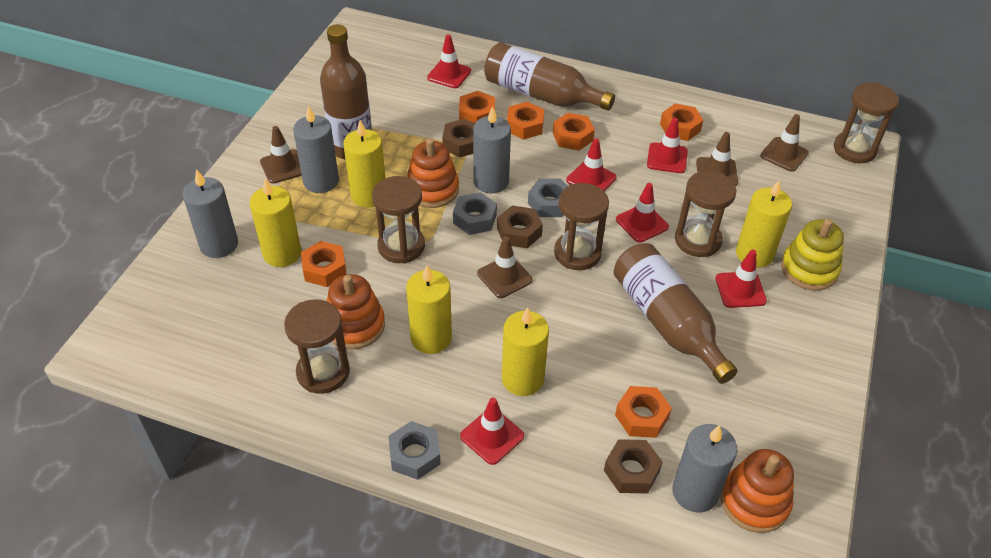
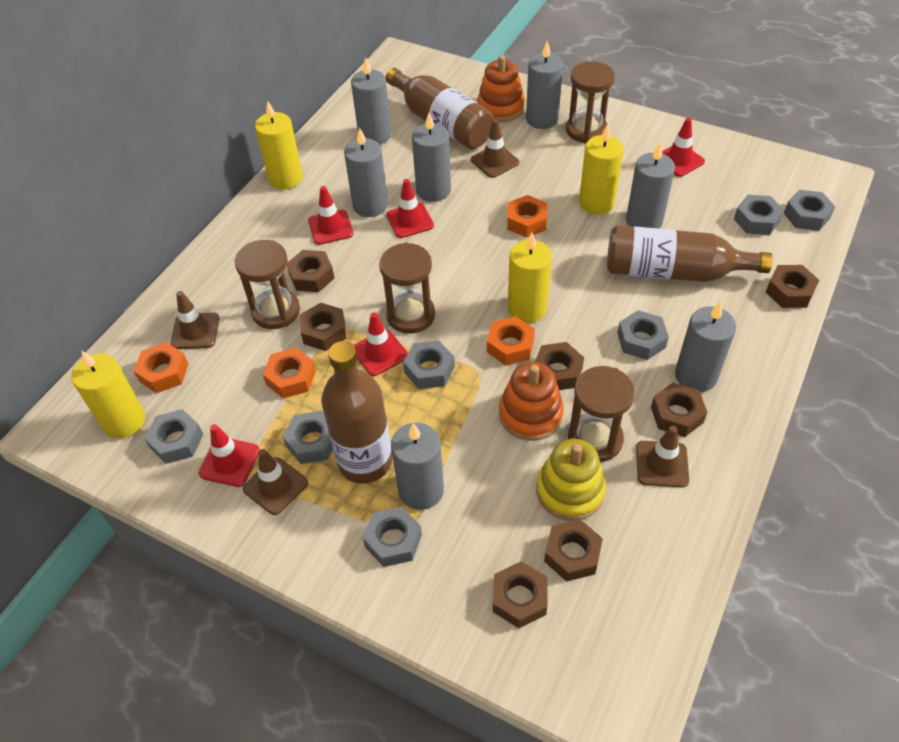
brown hourglass: [284,299,350,394] [372,176,425,264] [554,183,609,270] [675,171,737,257] [834,83,899,163] = 5 -> [235,240,300,329] [379,243,435,334] [566,61,615,144] [568,366,635,462] = 4
brown nut: [442,119,475,158] [497,205,543,248] [604,439,663,494] = 3 -> [287,250,334,292] [300,303,346,351] [493,561,548,628] [535,342,584,390] [544,519,603,582] [651,383,707,437] [766,265,819,308] = 7
grey candle: [183,169,238,258] [293,105,339,193] [473,106,511,193] [672,424,737,513] = 4 -> [344,127,388,217] [351,57,391,145] [391,423,444,510] [412,113,451,202] [526,41,563,129] [626,143,675,228] [675,301,736,392] = 7
grey nut: [388,421,441,480] [453,192,497,235] [528,179,568,217] = 3 -> [144,409,204,464] [283,411,333,464] [363,506,422,567] [403,341,455,389] [617,310,669,360] [734,195,784,235] [784,190,835,231] = 7
orange nut: [301,241,347,287] [459,91,495,123] [507,102,544,140] [553,113,595,151] [615,386,672,438] [660,104,703,141] = 6 -> [134,342,188,393] [263,347,316,399] [487,316,535,366] [507,195,547,238] = 4
orange stacking toy: [327,274,385,349] [407,138,459,208] [720,449,794,533] = 3 -> [477,55,525,122] [499,362,564,441] = 2
red traffic cone: [427,34,471,88] [460,398,524,465] [566,138,617,191] [616,183,669,243] [647,118,688,173] [715,250,767,308] = 6 -> [199,424,260,487] [308,186,354,245] [354,312,408,376] [386,179,434,238] [662,118,705,177] = 5
yellow candle: [250,178,301,267] [343,120,385,208] [406,265,452,354] [502,307,549,396] [736,180,792,268] = 5 -> [71,351,145,438] [255,101,303,190] [508,233,552,323] [579,124,624,215] = 4

